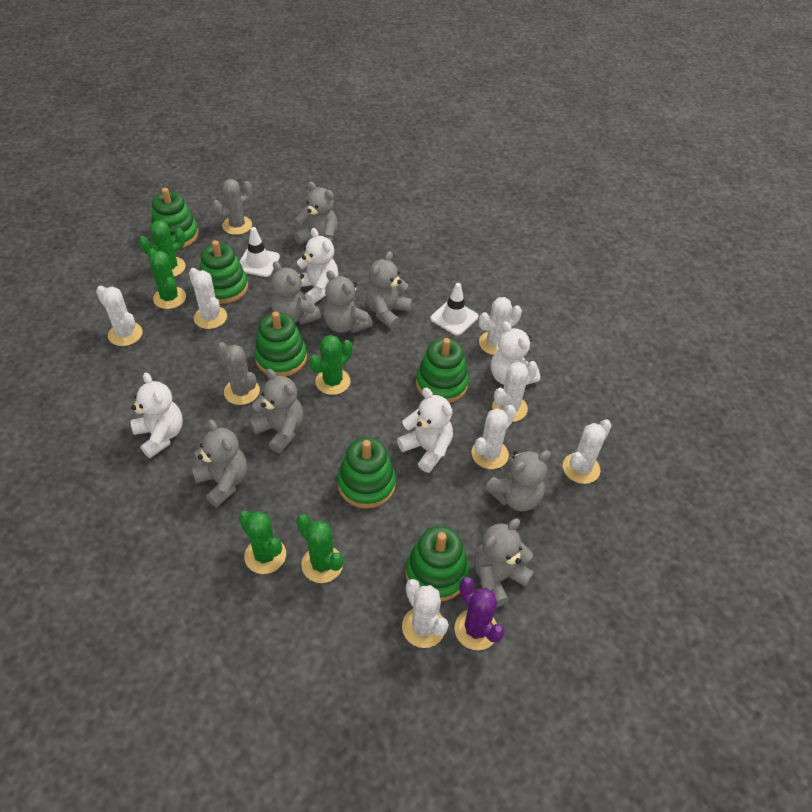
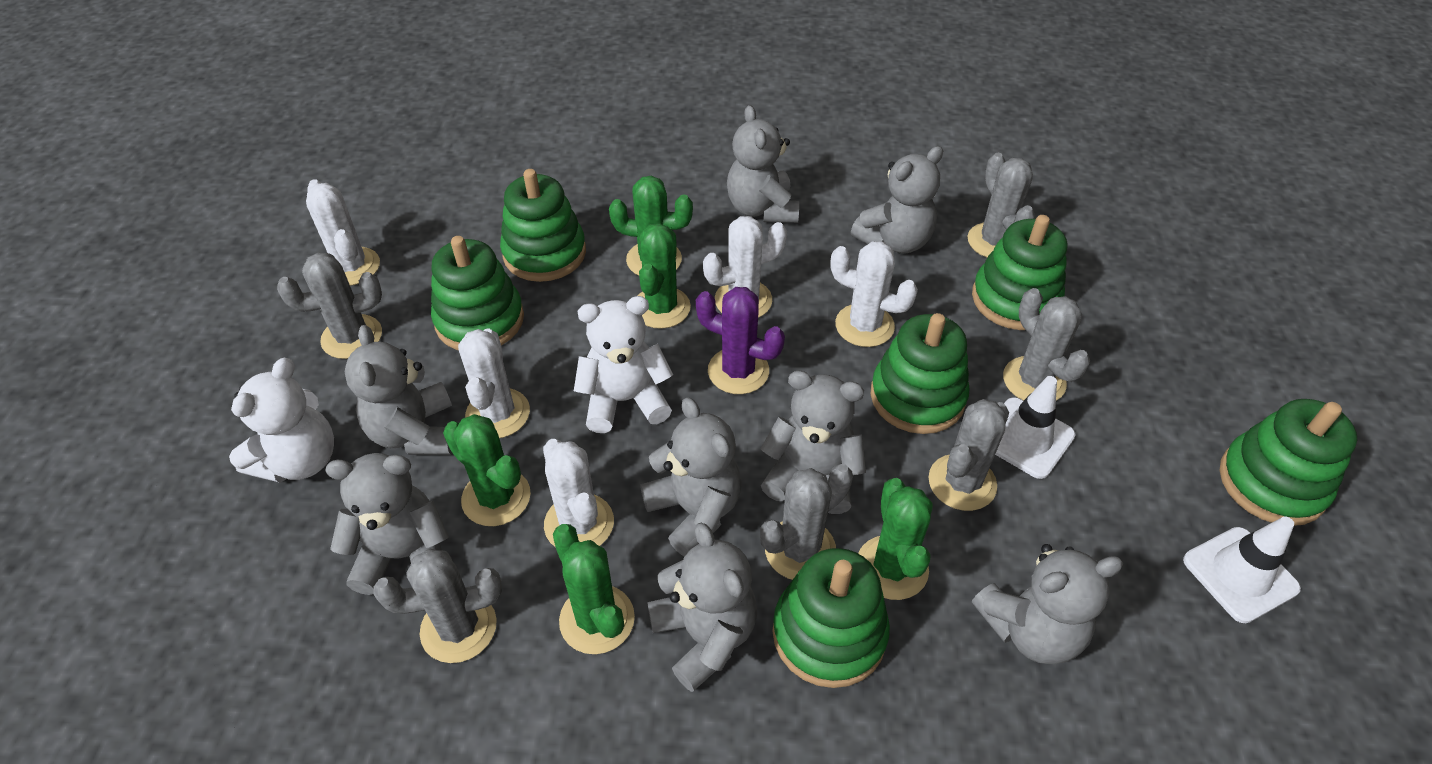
grey cactus: [212,179,253,235] [217,342,260,405] = 2 -> [277,253,382,359] [373,549,502,663] [760,464,853,580] [928,399,1009,511] [968,153,1035,257] [1003,288,1090,401] = 6
white cactus: [96,286,142,346] [189,268,227,329] [402,579,449,648] [472,405,516,469] [479,297,522,355] [492,361,538,422] [563,419,612,484] = 7 -> [306,179,380,286] [458,329,530,438] [543,439,614,546] [703,216,787,318] [830,241,918,347] = 5
white teddy bear: [131,372,183,458] [297,228,338,304] [397,388,453,473] [491,321,540,385] = 4 -> [229,358,334,483] [574,296,673,433] = 2

